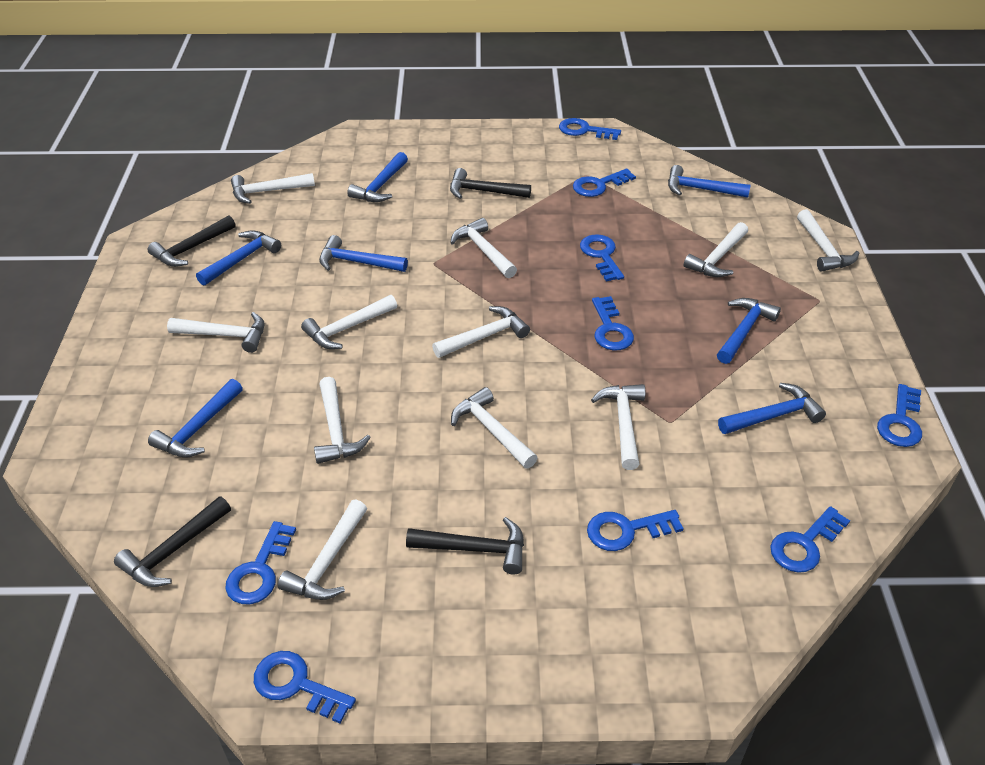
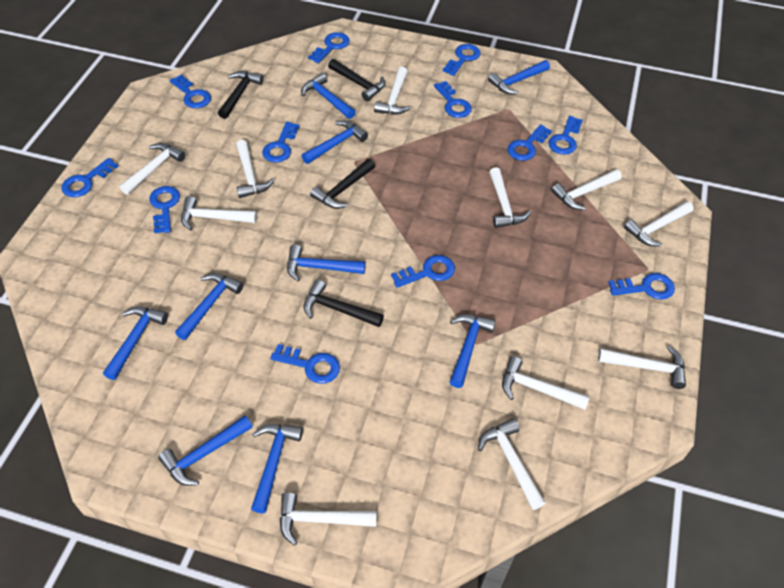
blue hammer: [148,379,243,458] [196,230,281,286] [319,235,408,272] [347,152,408,202] [668,165,751,198] [717,298,781,364] [718,383,826,434] = 7 -> [103,307,168,380] [158,416,253,486] [175,273,243,340] [251,424,303,513] [287,244,366,281] [301,73,356,119] [302,120,368,164] [450,314,496,388] [488,60,550,94] = 9
blue key: [225,521,296,605] [254,651,356,723] [559,118,621,140] [573,168,636,197] [580,234,624,281] [587,510,684,551] [592,296,634,351] [770,506,850,573] [877,384,922,447] = 9 -> [61,158,118,197] [149,186,180,233] [170,75,211,108] [262,122,300,162] [270,344,340,384] [308,32,350,63] [391,255,455,288] [434,81,472,118] [442,44,481,76] [507,124,552,161] [548,116,582,155] [608,273,675,300] = 12

